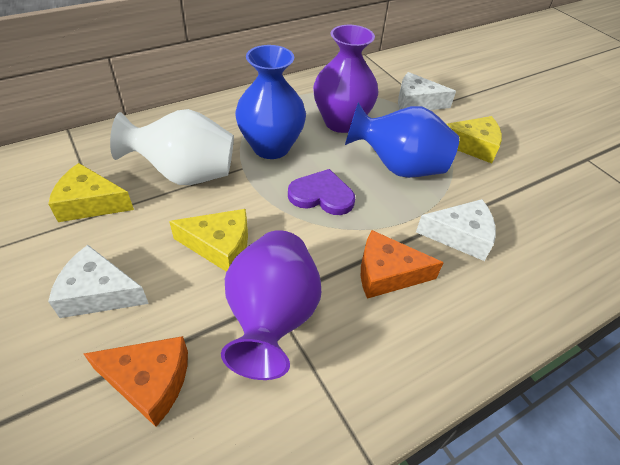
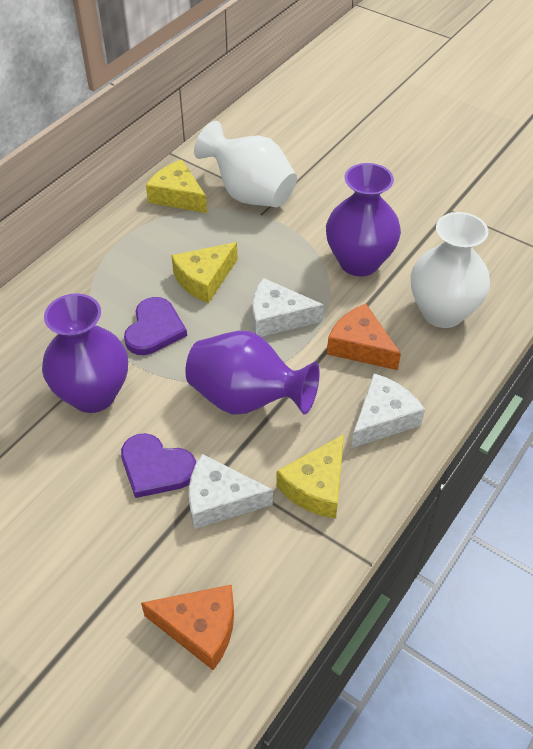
blue vase: [235,45,306,159] [345,102,459,178] = 2 -> none = 0
purple heart: [288,169,355,215] = 1 -> [121,433,196,498] [124,297,187,355] = 2
purple vase: [221,230,321,380] [313,25,378,133] = 2 -> [42,293,128,413] [185,331,319,415] [326,163,401,276] = 3
white vase: [110,109,234,185] = 1 -> [194,121,297,207] [411,212,490,328] = 2

